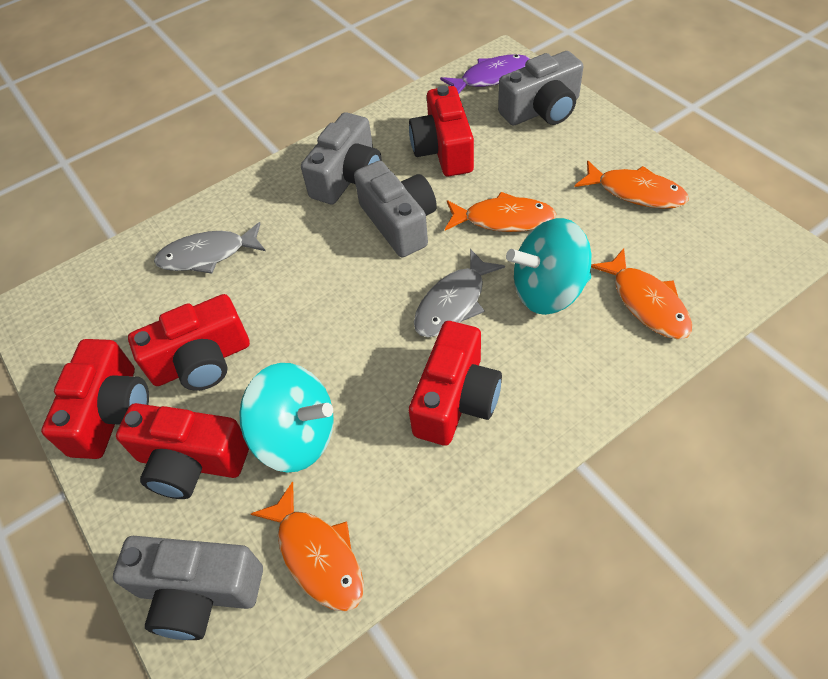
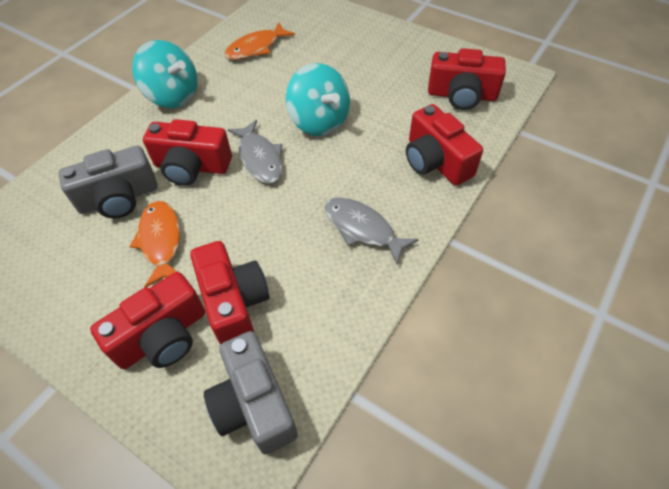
grey camera: [113,536,263,640] [301,112,382,204] [354,161,437,257] [498,51,583,126] = 4 -> [58,146,158,219] [204,331,298,454] = 2
orange fish: [251,481,364,612] [445,192,556,232] [575,160,689,209] [591,248,692,339] = 4 -> [129,201,180,287] [224,23,295,60] = 2
purple fish: [440,54,530,94] = 1 -> none = 0

